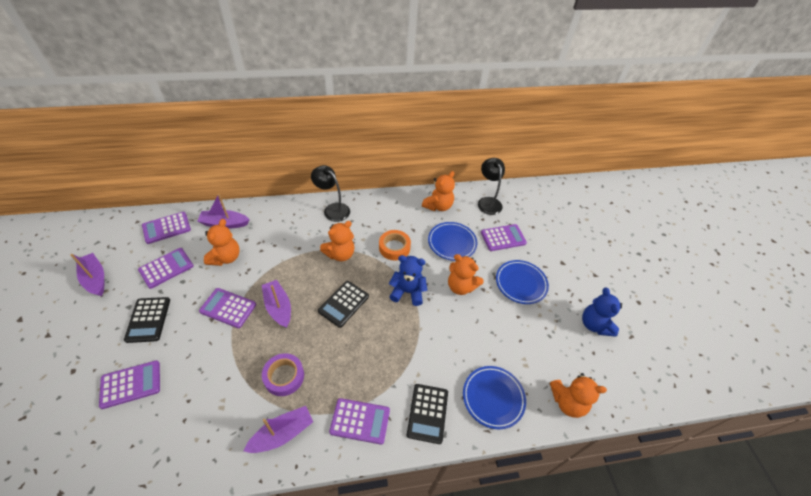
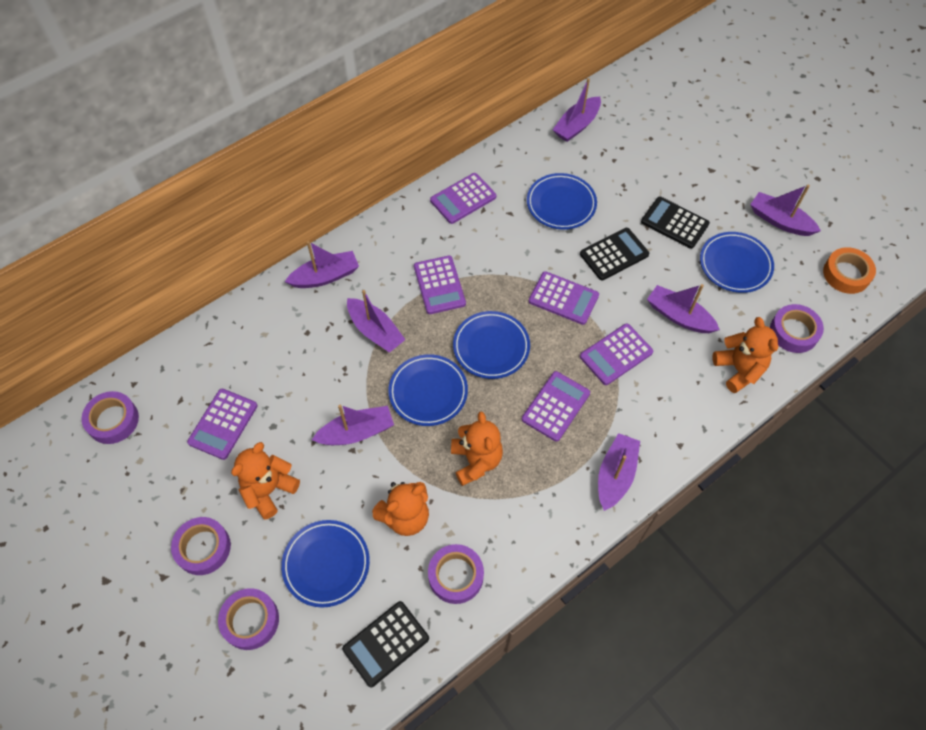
black lamp: [311,165,350,222] [478,158,505,215] = 2 -> none = 0
blue plate: [428,222,477,261] [463,366,526,429] [496,260,549,304] = 3 -> [281,520,370,607] [388,354,468,426] [453,311,530,379] [527,173,597,230] [700,232,774,293] = 5
blue teddy bear: [389,255,427,306] [582,288,622,337] = 2 -> none = 0
orange teddy bear: [204,219,240,266] [320,221,354,261] [422,171,455,211] [448,254,484,295] [550,373,607,418] = 5 -> [231,442,300,520] [372,482,429,536] [451,411,503,486] [713,317,778,393] = 4
purple boat: [70,253,104,297] [197,194,250,229] [244,406,313,453] [262,280,291,328] = 4 -> [285,241,359,288] [312,405,394,445] [347,290,406,353] [553,78,601,142] [598,433,640,511] [647,284,720,333] [750,185,821,236] = 7
purple tape: [262,353,304,396] = 1 -> [81,391,139,444] [171,517,231,575] [218,588,279,650] [428,544,484,604] [770,304,824,353] = 5

